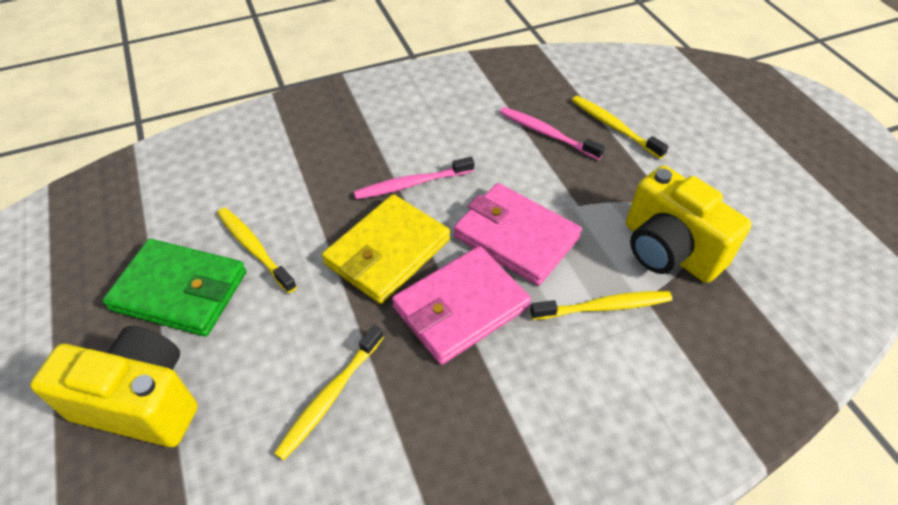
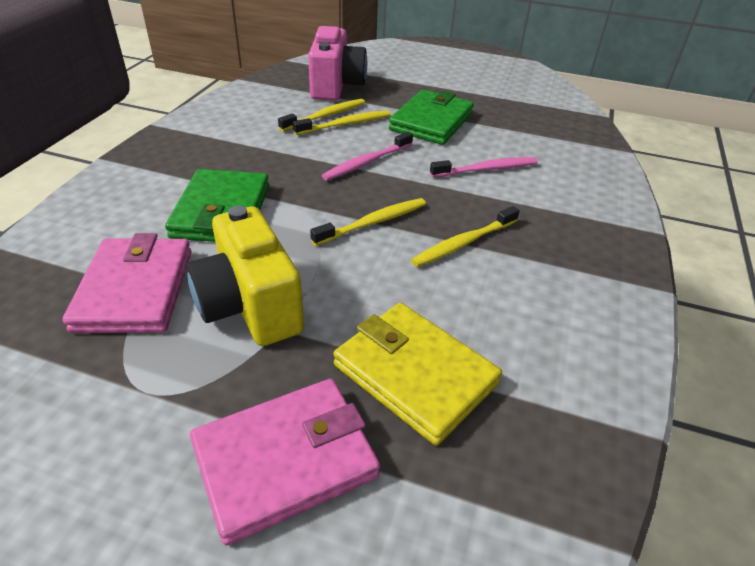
green wallet: [102,239,246,336] = 1 -> [165,169,269,242] [389,90,474,145] = 2
pink camera: none = 0 -> [308,26,367,101] = 1
yellow camera: [30,326,198,447] [626,165,752,283] = 2 -> [186,205,304,346] = 1

